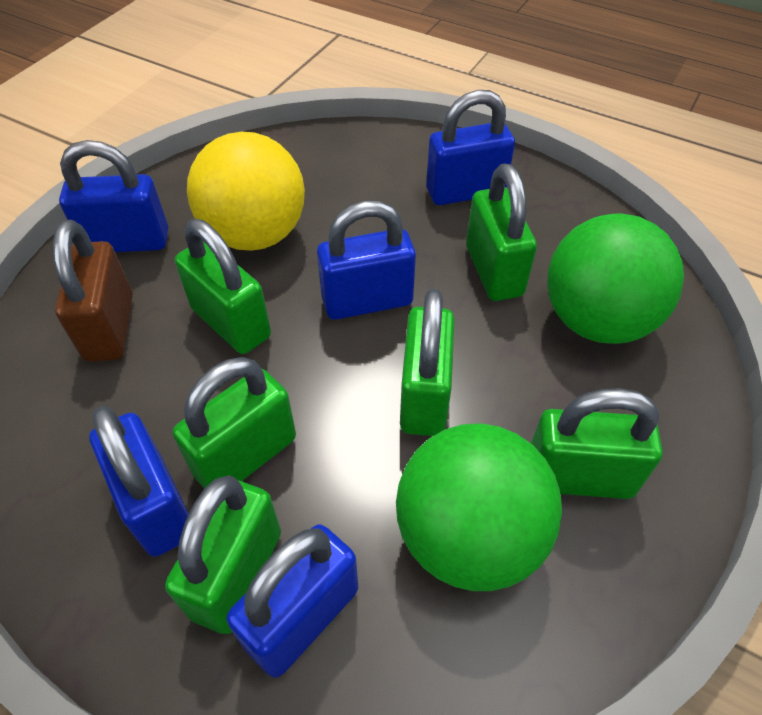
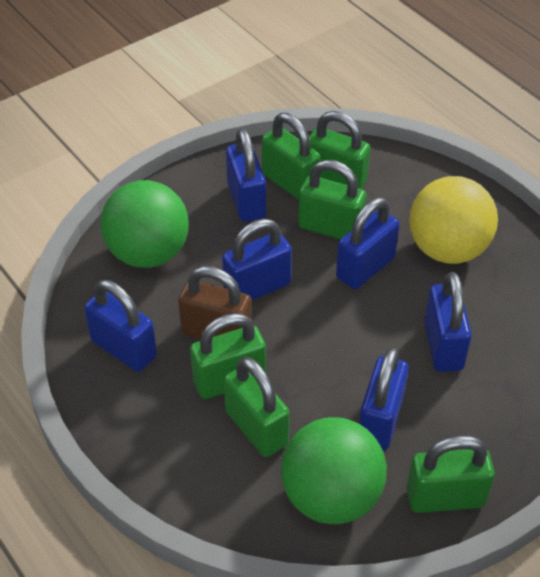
blue padlock: [59,140,168,252] [89,406,189,557] [227,524,358,678] [317,201,416,320] [426,90,515,205] = 5 -> [84,280,157,372] [222,219,292,301] [226,128,266,222] [336,197,400,289] [359,348,409,451] [424,272,472,372] = 6

